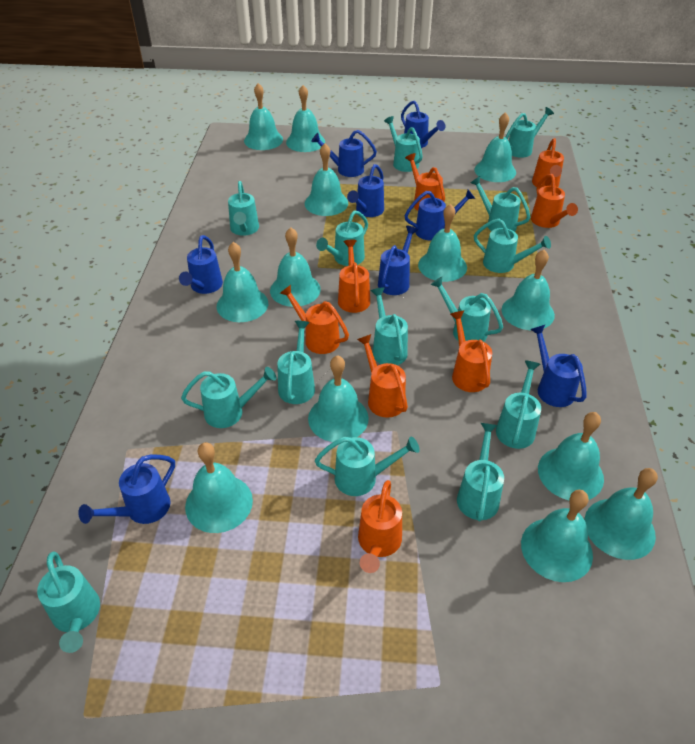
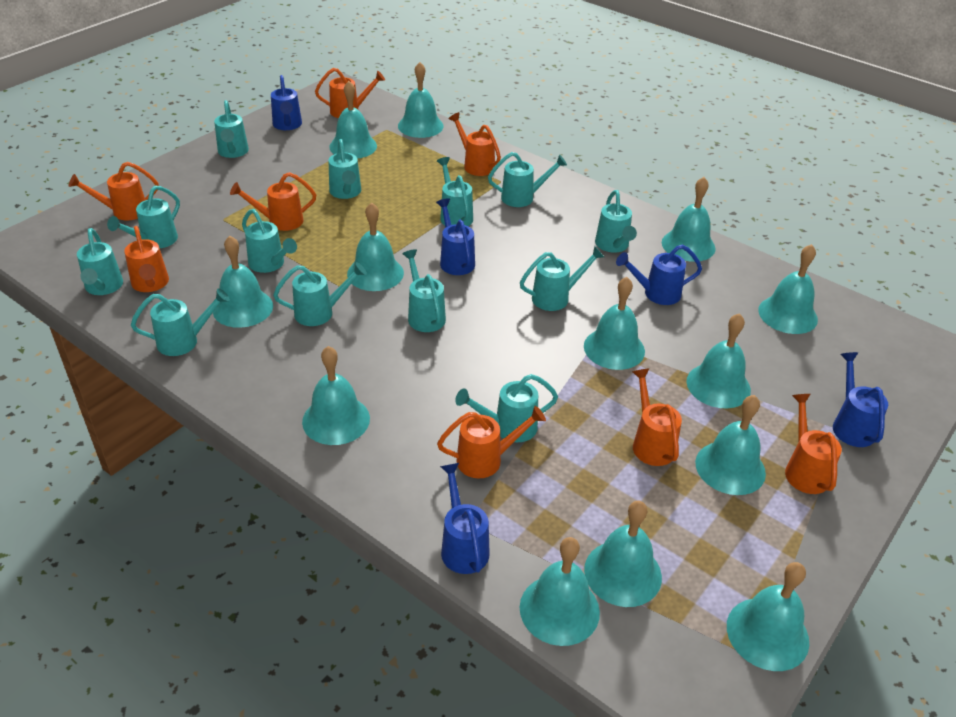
blue watering can: [78,455,175,524] [179,235,223,294] [311,130,377,177] [347,164,384,217] [378,226,418,295] [401,100,446,148] [404,190,475,241] [530,325,586,407] = 8 -> [271,75,302,130] [436,198,475,275] [440,463,490,574] [616,244,702,305] [833,352,888,447] = 5
turquoise watering can: [37,551,100,653] [181,367,276,428] [228,181,259,236] [277,321,315,404] [315,437,420,496] [316,210,368,266] [371,287,408,365] [384,116,423,172] [431,277,503,342] [457,423,504,521] [470,176,530,232] [474,219,551,273] [496,360,541,449] [505,107,554,158] = 14 -> [77,228,123,295] [107,186,180,248] [131,288,230,356] [214,100,249,158] [242,209,297,273] [273,262,367,326] [329,139,361,199] [402,249,446,332] [437,157,473,226] [455,374,558,442] [488,152,567,207] [520,246,604,311] [595,190,637,253] = 13

